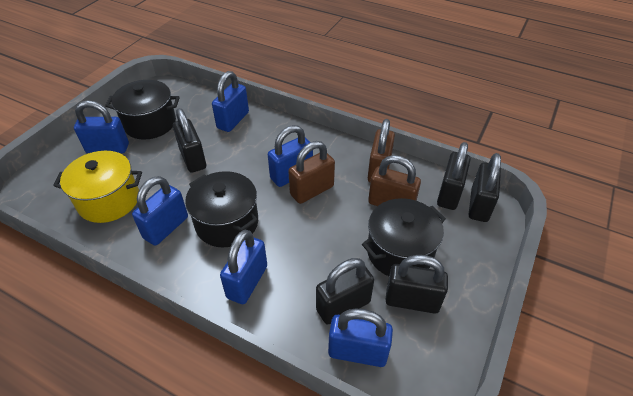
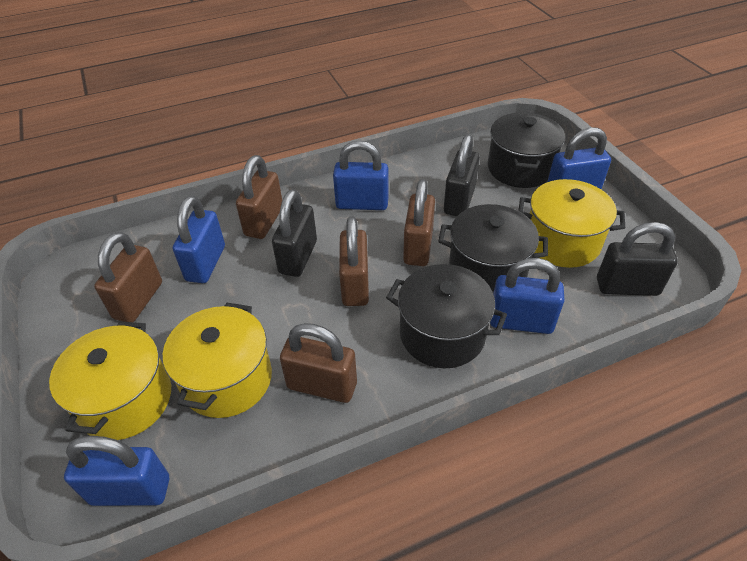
black padlock: [173,108,206,173] [316,258,374,325] [385,255,448,314] [437,142,471,210] [469,153,501,222] = 5 -> [272,189,317,277] [444,135,480,216] [597,222,678,296] = 3
blue padlock: [74,100,129,153] [132,176,188,246] [212,71,249,132] [220,229,267,304] [268,125,313,187] [328,309,393,367] = 6 -> [64,436,169,506] [173,196,225,283] [333,140,389,210] [490,258,565,334] [547,127,611,189] = 5
brown padlock: [288,141,335,204] [368,119,395,182] [368,155,421,206] = 3 -> [94,232,162,322] [236,155,282,239] [280,323,357,403] [339,216,369,306] [403,179,435,266] = 5
yellow pot: [53,151,142,223] = 1 -> [49,321,171,440] [163,303,272,418] [519,179,625,268] = 3

